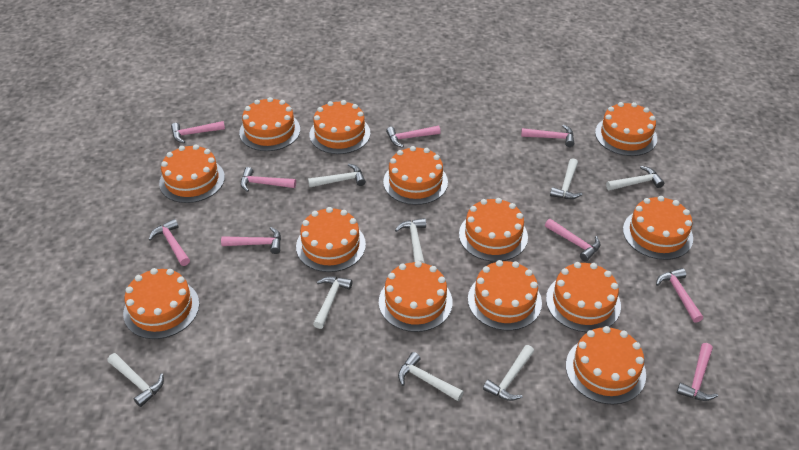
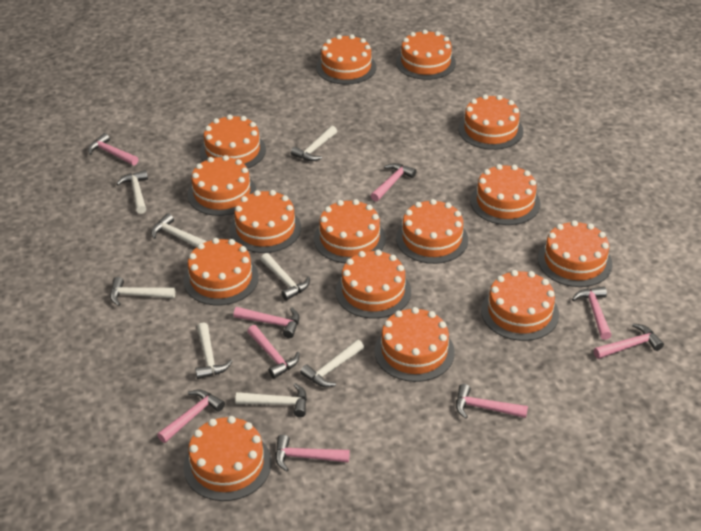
orange cake: [123,268,199,339] [159,145,225,203] [239,97,300,151] [296,207,366,272] [310,100,370,154] [379,261,453,332] [383,146,448,205] [459,198,528,262] [468,260,542,331] [546,262,621,332] [566,326,646,405] [595,102,657,156] [623,196,693,260] = 13 -> [184,238,259,305] [184,416,271,501] [188,155,256,216] [200,115,266,168] [230,190,301,253] [314,199,386,263] [316,34,377,85] [336,250,411,318] [374,307,455,382] [396,29,456,80] [396,199,468,264] [459,94,523,150] [470,164,541,225] [481,270,559,341] [538,220,613,287] = 15

